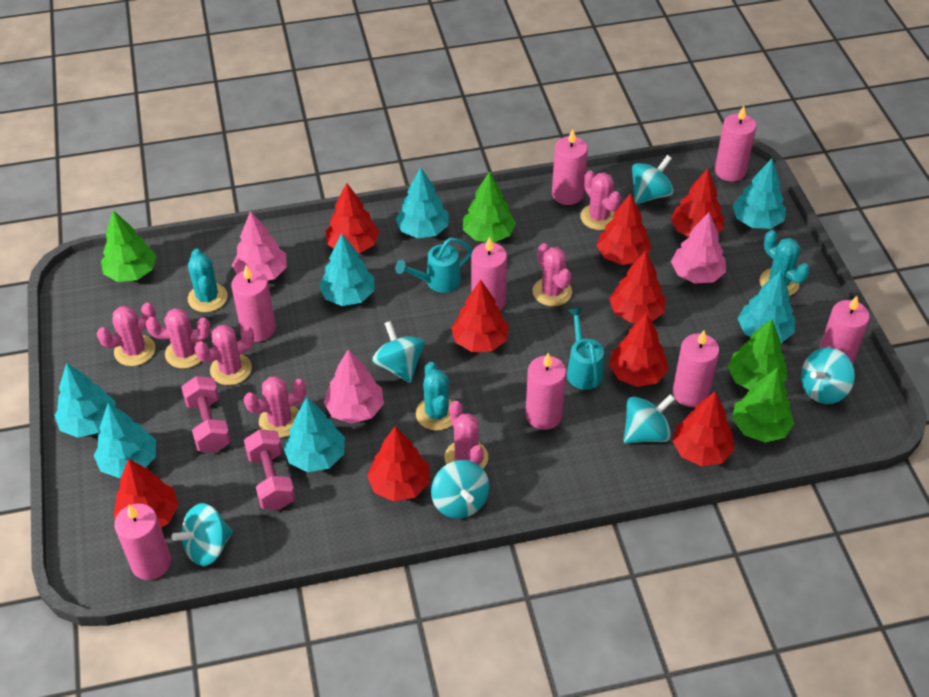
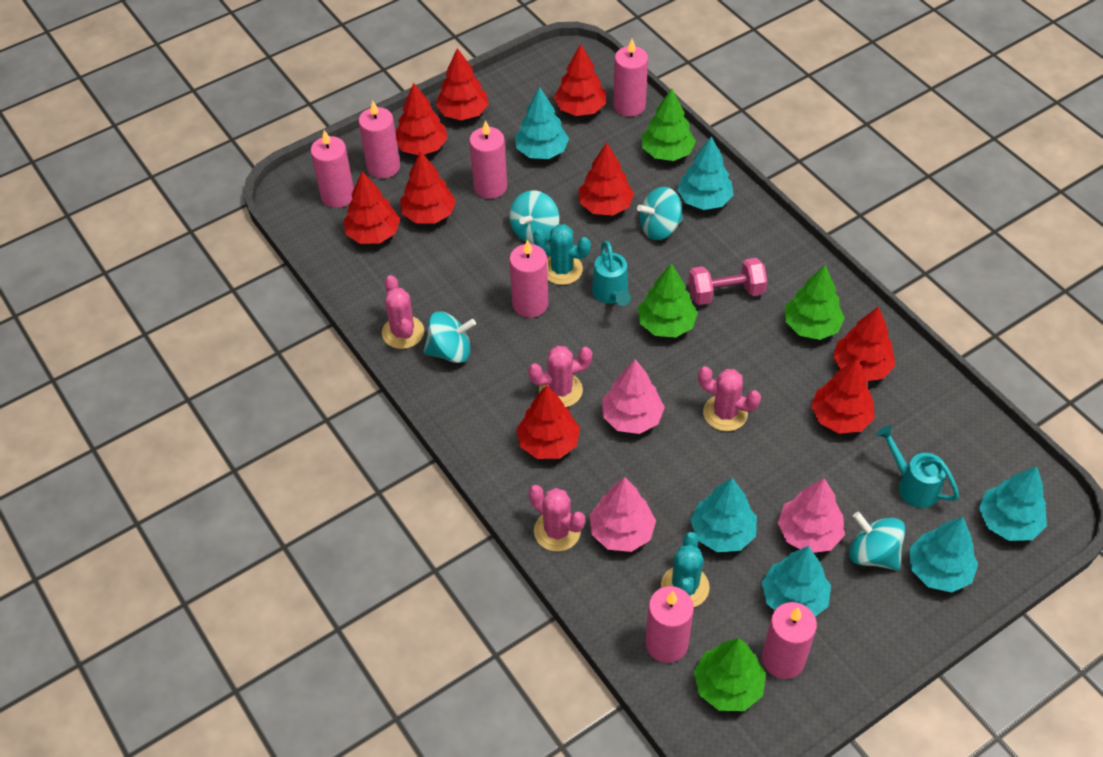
pink cactus: [97,303,156,366] [146,308,211,368] [195,325,254,385] [244,376,306,438] [445,401,488,469] [533,243,572,306] [580,170,621,230] = 7 -> [382,275,424,349] [528,346,592,407] [529,485,585,552] [698,366,761,431] = 4
pink candle: [114,504,171,580] [231,265,276,342] [471,237,507,310] [526,353,566,430] [552,129,588,205] [673,330,719,407] [715,106,756,182] [819,296,870,364] = 8 -> [310,130,354,208] [359,100,400,178] [469,120,507,199] [509,240,548,318] [613,39,648,117] [645,586,694,663] [762,602,817,679] = 7
pink dumbbell: [181,376,231,452] [244,429,295,510] = 2 -> [688,258,767,305] = 1
turquoise cactus: [188,248,228,312] [416,362,453,431] [760,230,810,296] = 3 -> [533,224,591,285] [661,532,710,607] = 2
turquoise spinning top: [172,503,233,566] [372,321,425,383] [431,460,489,518] [623,394,675,444] [632,155,674,204] [801,347,855,404] = 6 -> [424,312,476,363] [509,190,559,244] [637,187,683,240] [849,512,906,570] = 4
turquoise tree: [54,363,116,438] [94,403,156,478] [283,397,345,472] [319,234,374,306] [396,167,448,238] [733,159,786,229] [738,271,795,343] = 7 -> [515,87,569,159] [678,136,733,210] [690,478,757,552] [762,546,831,616] [909,517,978,592] [979,466,1047,541] = 6

